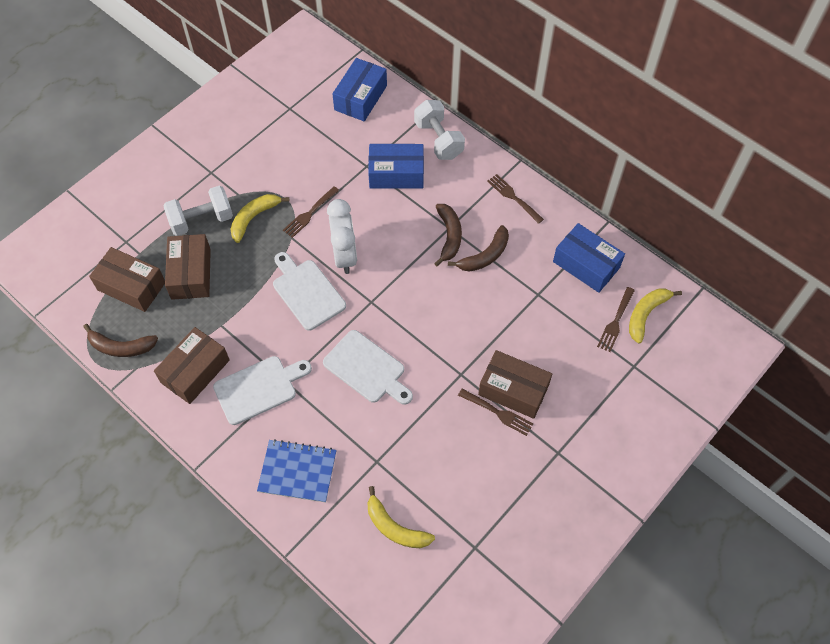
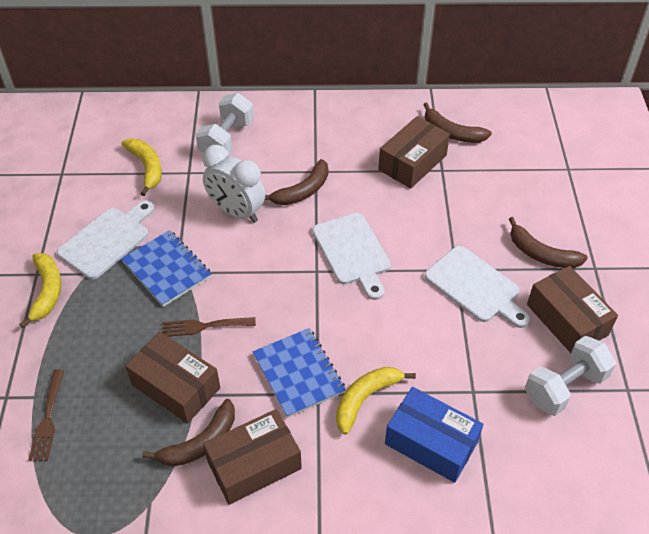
blue box: [332,58,387,121] [368,144,424,189] [553,223,625,293] = 3 -> [385,387,483,483] = 1
blue notebook: [257,439,337,503] = 1 -> [121,230,212,307] [253,328,346,418] = 2
brown banana: [83,324,158,357] [434,204,462,266] [448,225,509,272] = 3 -> [142,399,235,467] [265,159,328,205] [423,102,492,143] [509,217,588,268] = 4
brown fork: [283,186,340,238] [458,389,533,436] [487,174,544,224] [597,287,635,352] = 4 -> [28,369,64,461] [162,317,256,337] = 2

